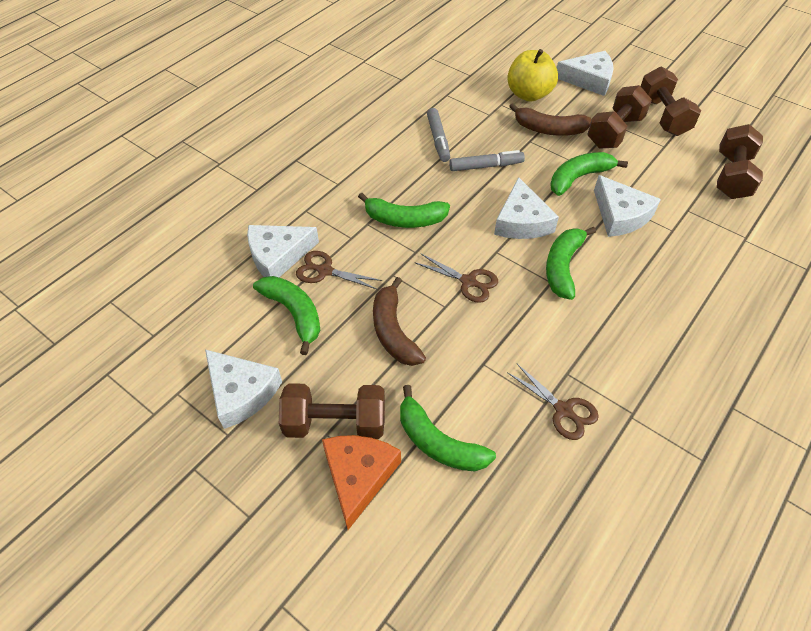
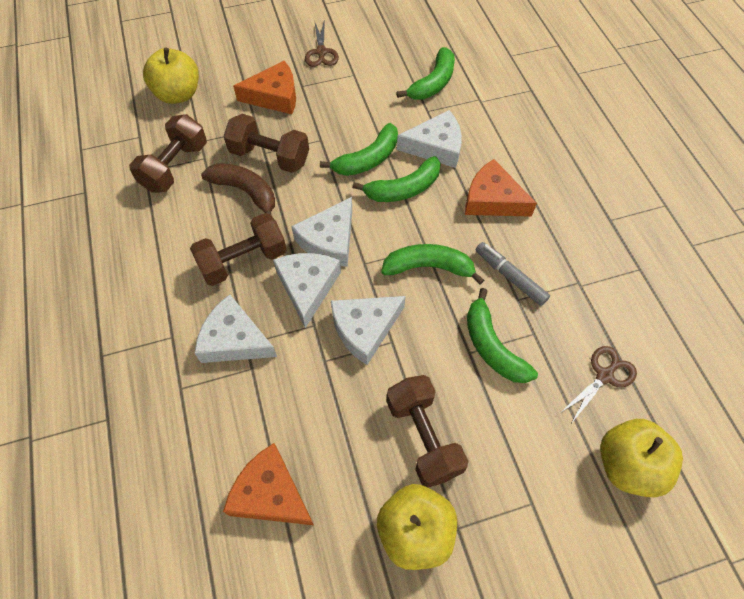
brown banana: [373,277,426,366] [509,103,591,136] = 2 -> [201,163,275,216] = 1
brown scissors: [296,251,382,290] [414,253,498,303] [507,363,599,440] = 3 -> [305,20,339,67] [559,346,637,424] = 2
grey marker: [427,108,450,162] [449,150,525,171] = 2 -> [476,242,550,306] = 1
orange cheese: [322,435,401,530] = 1 -> [223,443,314,525] [233,61,296,114] [465,159,537,217] = 3
yellow apple: [507,49,558,102] = 1 -> [143,48,199,104] [377,484,457,570] [600,419,683,498] = 3

